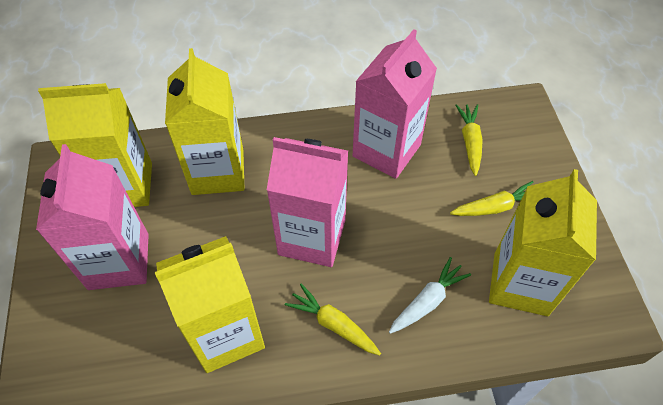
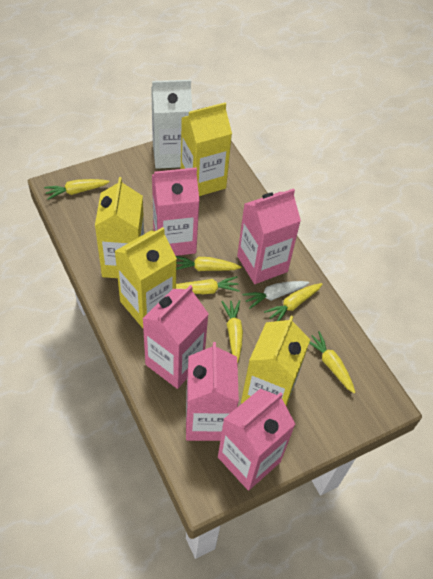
pink carton: [36,144,149,290] [267,137,348,267] [353,29,437,179] = 3 -> [143,285,208,389] [152,167,199,256] [186,342,239,441] [218,389,295,491] [237,188,301,284] = 5
white carton: none = 0 -> [151,80,192,169] = 1
yellow carrot: [285,284,381,356] [450,181,533,216] [455,104,483,176] = 3 -> [44,179,109,200] [176,256,241,271] [176,276,240,294] [222,300,243,364] [264,283,322,321] [309,331,355,394] = 6

